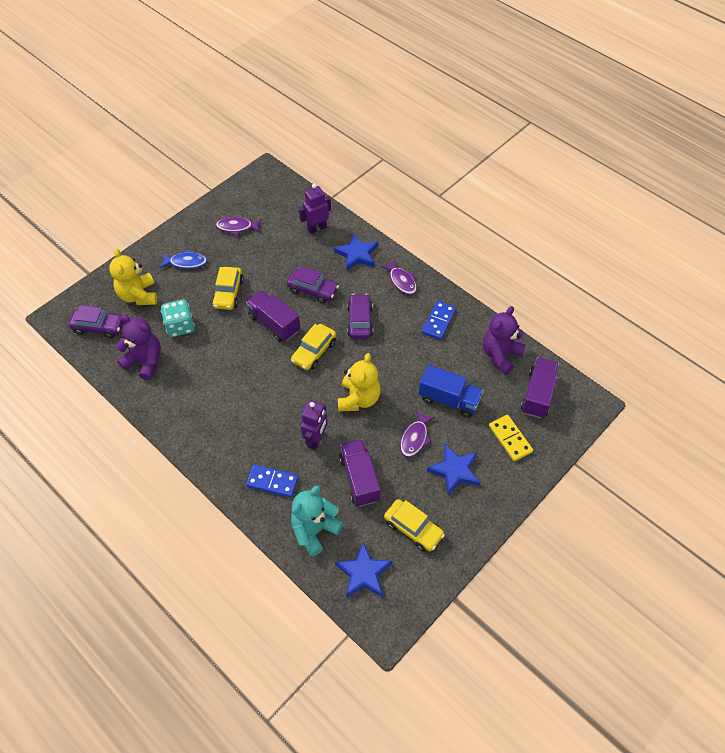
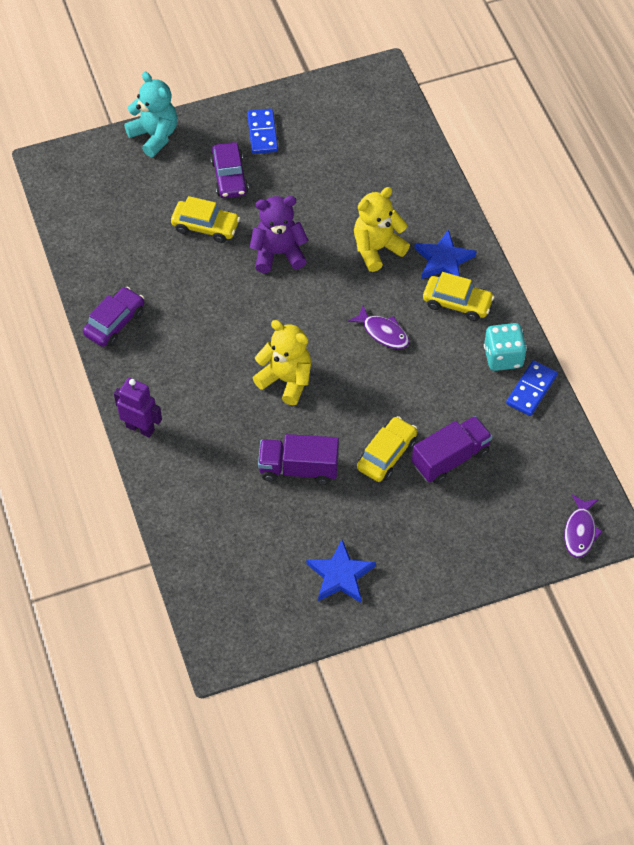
blue fish: [159,250,207,269] = 1 -> none = 0
blue star: [334,233,378,271] [335,542,392,598] [427,444,480,495] = 3 -> [307,540,376,603] [414,230,476,279] = 2
blue truck: [419,365,483,418] = 1 -> none = 0
purple car: [69,305,123,338] [287,266,339,303] [347,294,373,339] = 3 -> [83,287,144,347] [210,142,249,198] = 2
purple fish: [216,217,262,236] [381,259,417,295] [400,410,435,457] = 3 -> [348,305,409,349] [564,495,603,558] = 2
purple robot: [299,184,331,234] [301,400,328,449] = 2 -> [114,378,162,438] = 1
purple teddy bear: [116,315,161,380] [483,306,526,375] = 2 -> [249,196,309,273] = 1
purple truck: [246,290,300,342] [339,439,381,507] [521,357,559,419] = 3 -> [258,434,339,485] [412,416,493,484] = 2
yellow domino: [489,415,533,461] = 1 -> none = 0

